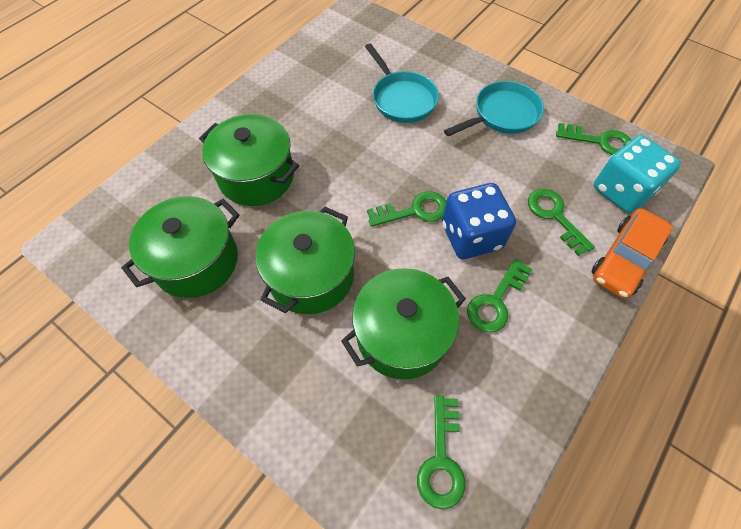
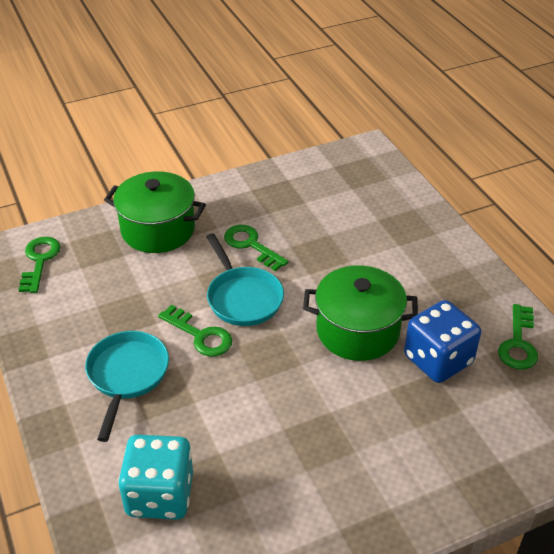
green key: [367,191,446,227] [417,395,465,509] [467,258,532,333] [528,189,595,256] [556,123,631,155] = 5 -> [18,237,61,293] [158,305,232,357] [224,225,289,271] [498,304,538,369] = 4
green pot: [121,196,239,298] [199,114,299,206] [255,206,355,314] [341,268,466,379] = 4 -> [104,172,206,253] [303,266,418,361] = 2
orange car: [592,208,673,299] = 1 -> none = 0

